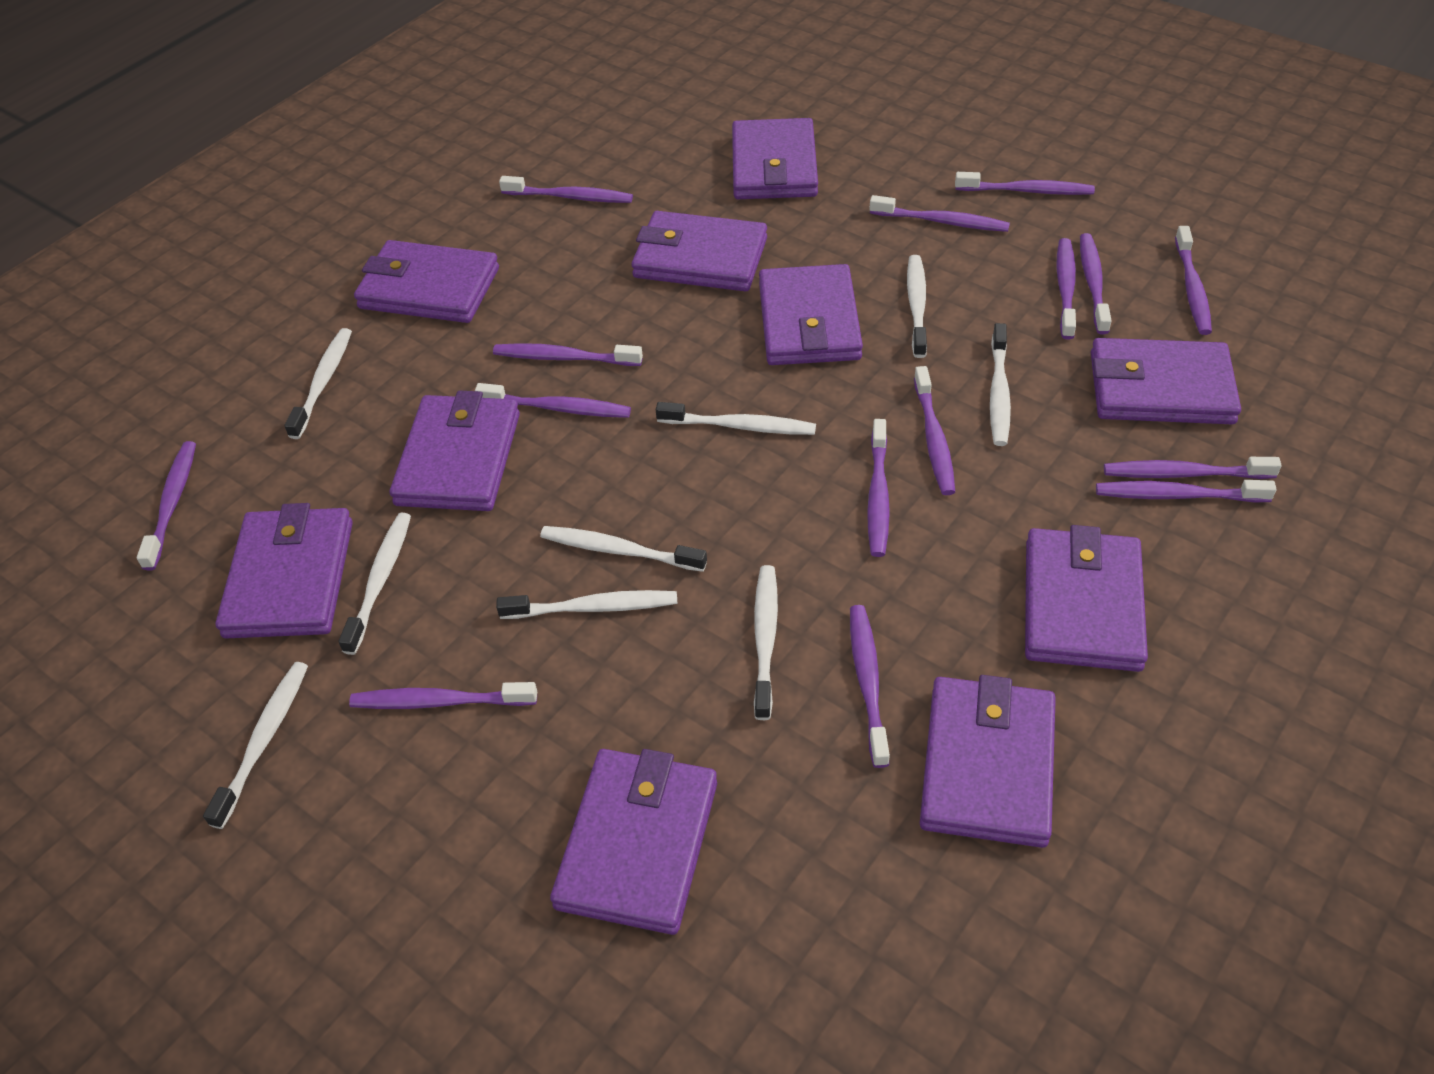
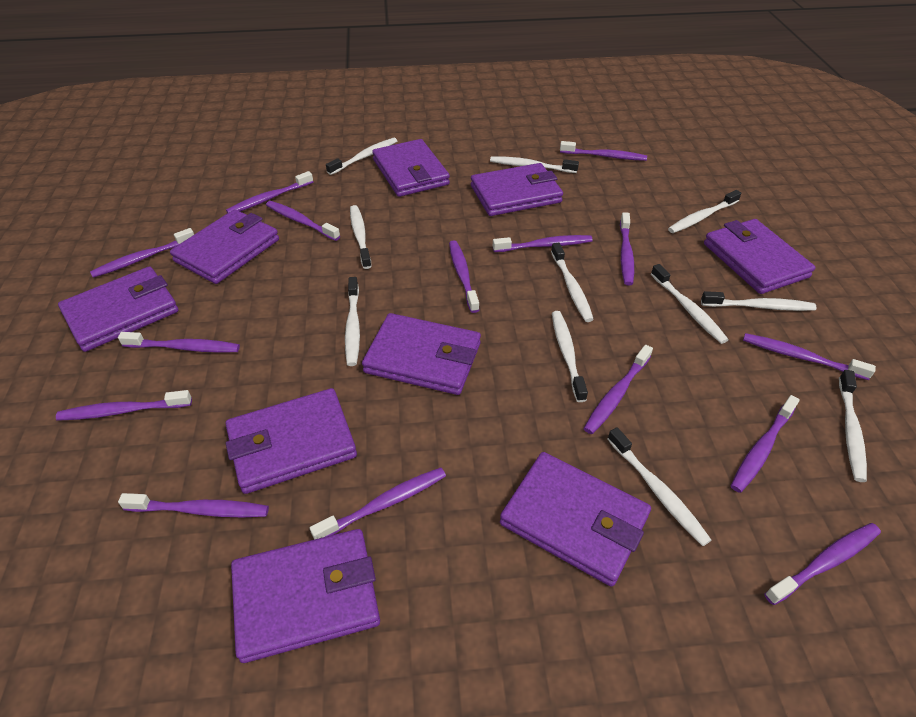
purple wallet: [215,503,353,638] [354,240,499,323] [390,390,520,511] [550,749,717,935] [632,211,767,291] [732,118,818,199] [759,264,863,365] [920,675,1056,848] [1025,525,1148,672] [1091,338,1241,424] = 10 -> [58,266,179,352] [170,209,279,284] [226,388,357,494] [231,529,380,663] [362,313,481,395] [372,139,450,197] [471,163,563,216] [500,452,651,587] [704,219,816,294] = 9
white toothbrush: [203,662,308,829] [284,328,352,439] [338,513,411,655] [496,590,678,619] [540,526,707,572] [656,402,816,435] [754,565,778,720] [907,255,927,358] [990,323,1011,446] = 9 -> [326,138,397,175] [345,277,360,366] [350,205,372,269] [490,156,579,173] [551,243,594,322] [552,311,588,402] [608,427,711,546] [651,264,728,344] [668,190,741,233] [701,291,816,311] [839,370,867,482] = 11

